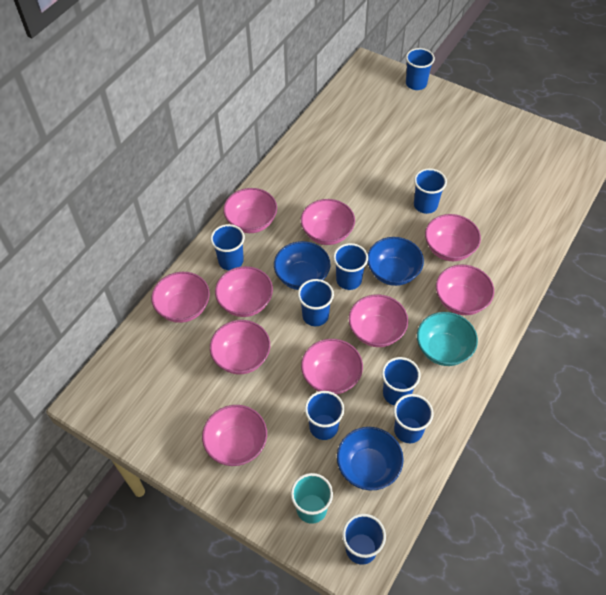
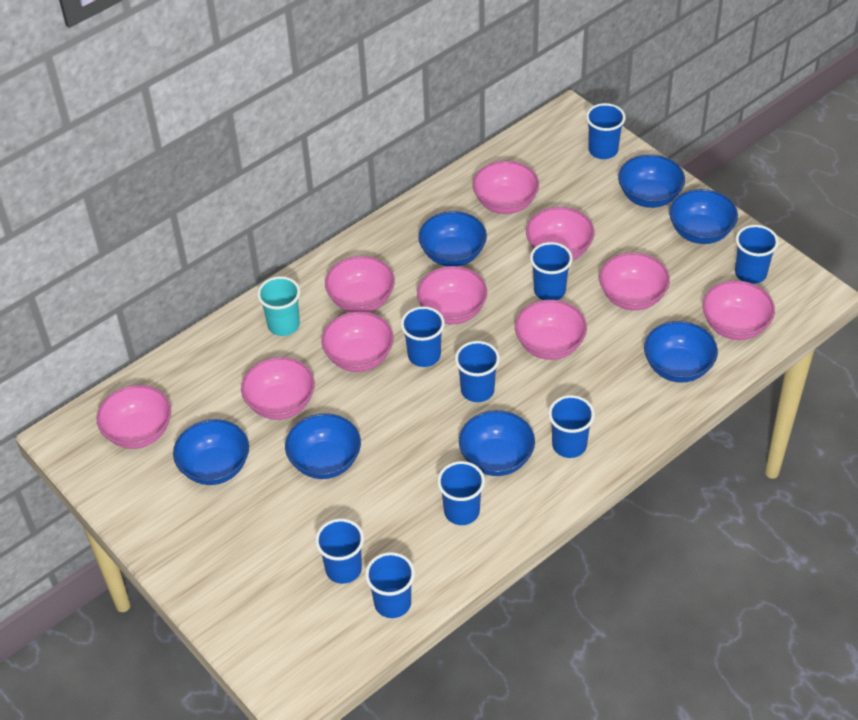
blue bowl: [274,241,330,290] [337,427,404,490] [367,237,424,286] = 3 -> [173,419,249,485] [285,413,361,479] [418,211,487,266] [459,410,535,476] [618,154,685,208] [644,321,718,383] [669,189,738,244] = 7
turquoise bowl: [417,312,478,366] = 1 -> none = 0

